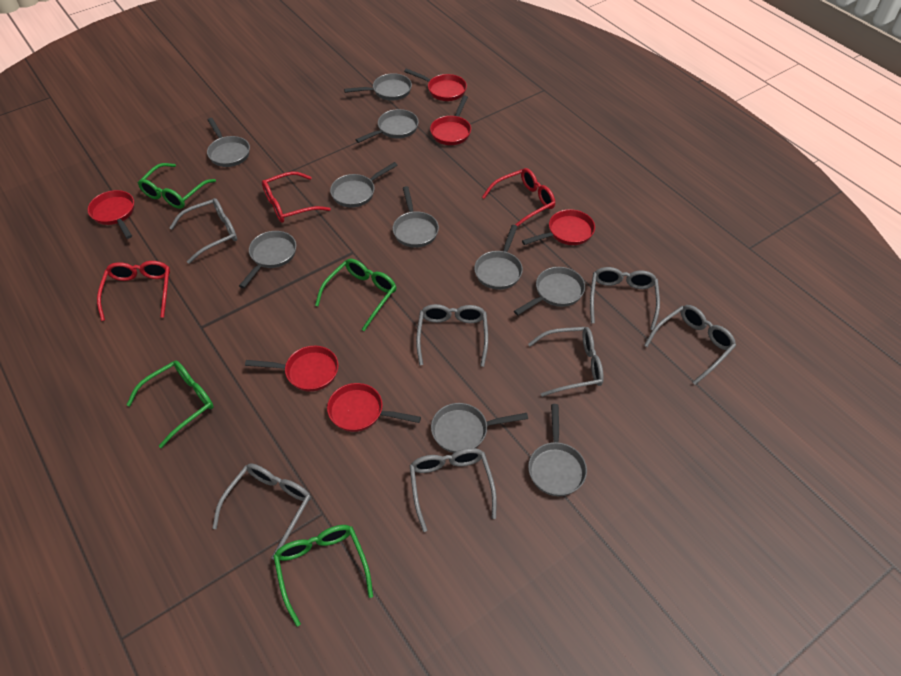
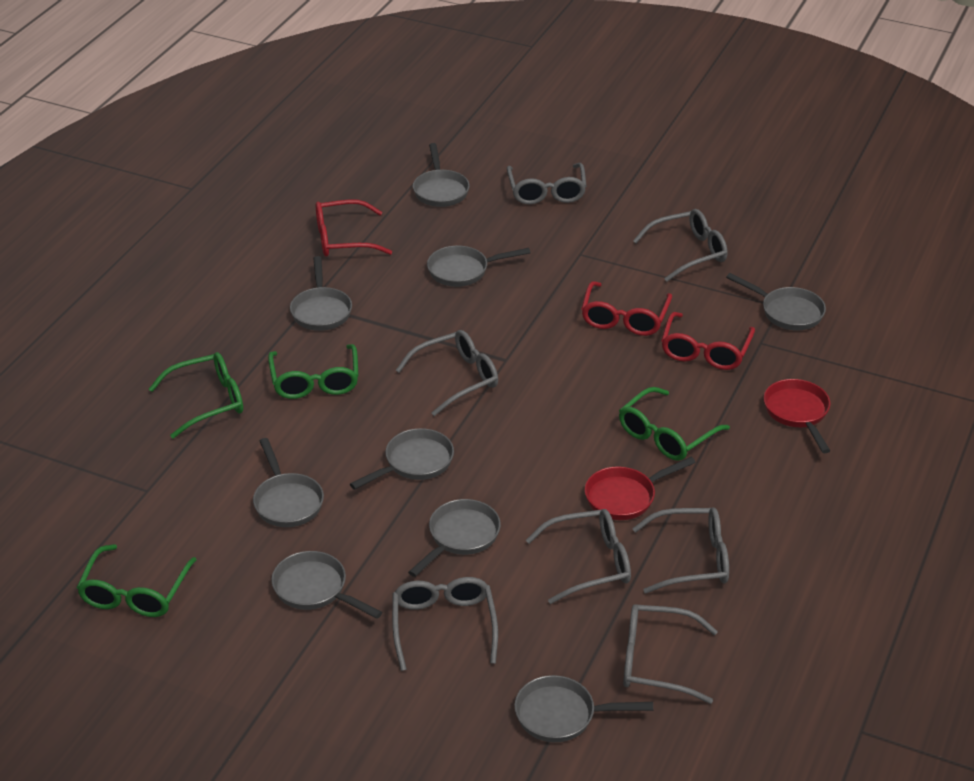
grey pan: [207,118,250,167] [239,231,296,288] [330,162,398,208] [344,73,412,101] [356,109,419,143] [392,186,439,248] [431,403,528,453] [474,225,523,290] [514,267,585,315] [528,404,587,496] = 10 -> [253,438,324,527] [271,551,382,619] [290,256,352,331] [350,428,454,490] [408,499,501,577] [413,143,470,207] [427,246,530,287] [514,675,653,742] [726,273,826,330] = 9
red pan: [88,190,134,239] [245,346,339,392] [327,383,421,432] [404,68,467,101] [430,95,471,145] [522,209,595,245] = 6 -> [585,457,696,520] [764,379,831,453] = 2

